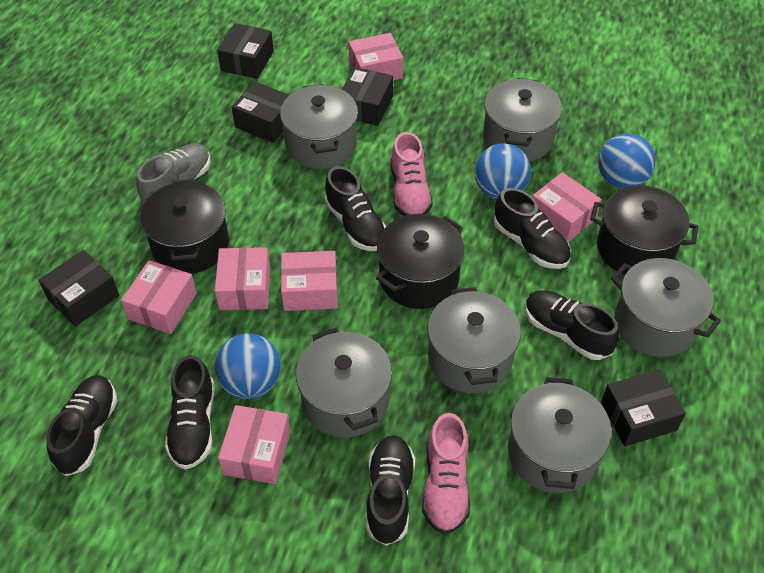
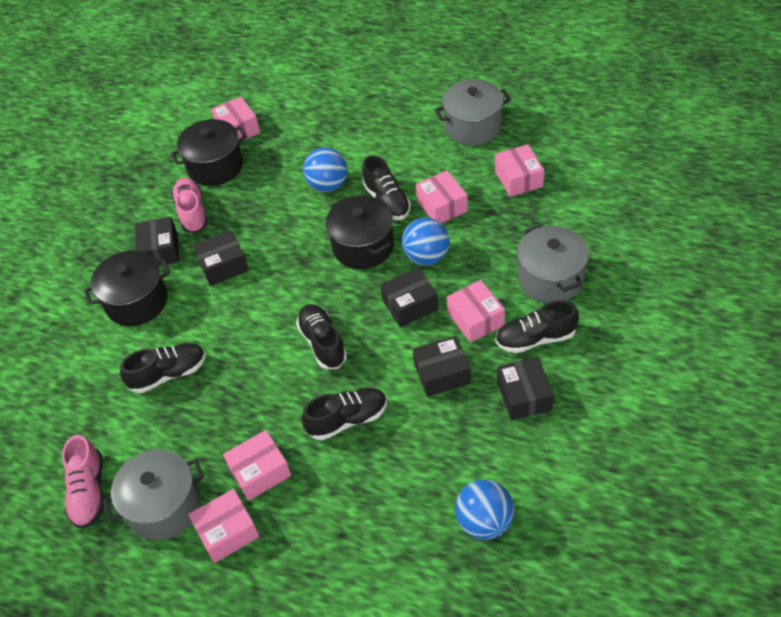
black shoe: [46,375,117,476] [165,355,214,470] [324,166,386,251] [366,435,415,546] [494,188,571,269] [525,290,619,360] = 6 -> [120,343,206,393] [296,304,347,369] [302,388,387,440] [362,155,411,220] [495,300,579,353] = 5
grey pot: [280,84,358,169] [296,328,392,438] [427,287,521,393] [483,78,562,162] [508,377,611,493] [611,258,721,357] = 6 -> [103,449,204,540] [435,79,511,146] [517,225,589,303] = 3
grey shoe: [136,143,211,204] = 1 -> none = 0

